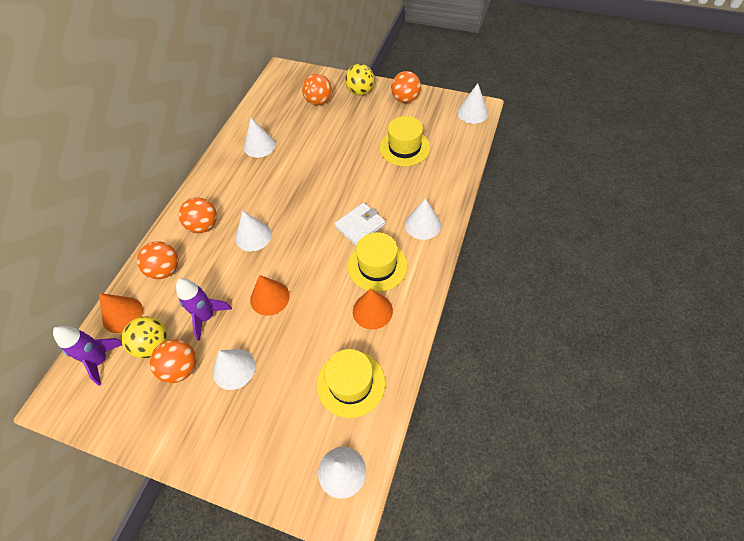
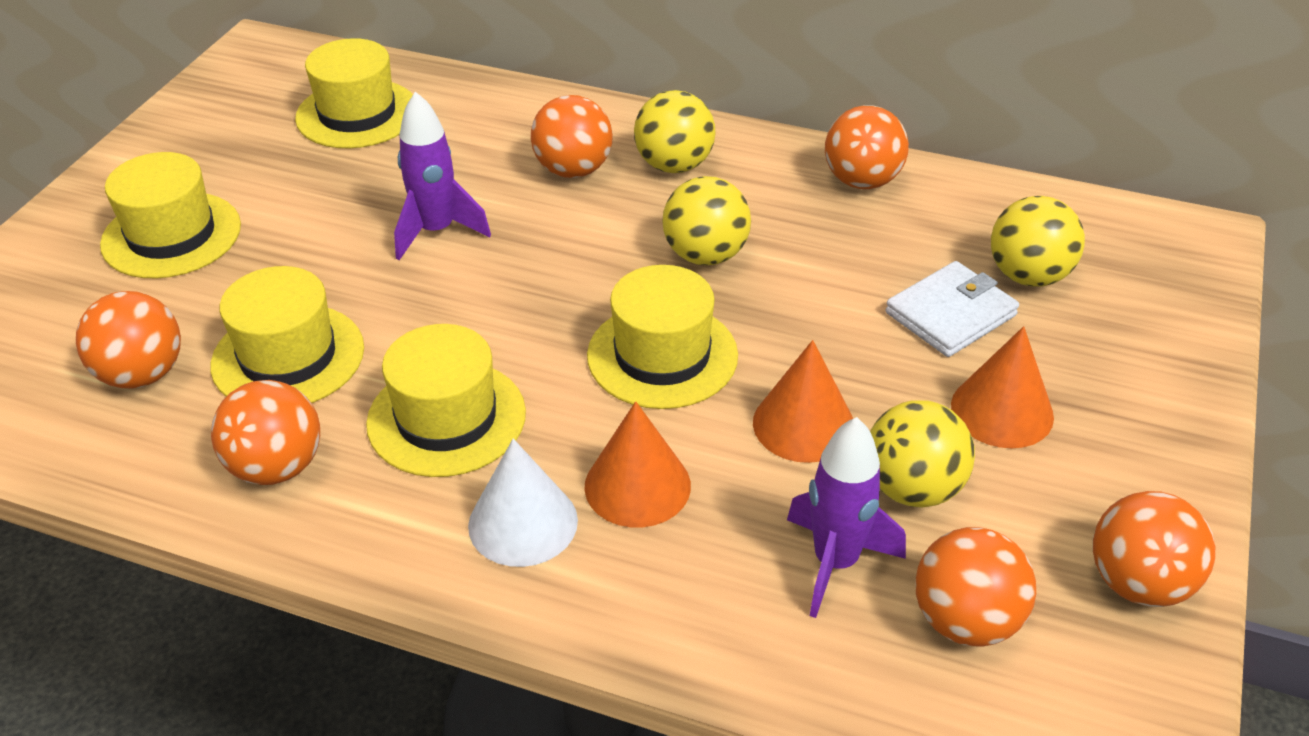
orange ball: [137,241,178,279] [150,339,196,383] [179,197,217,233] [302,74,332,105] [391,71,421,103] = 5 -> [76,291,181,388] [211,380,320,485] [531,95,613,178] [825,105,909,189] [915,527,1036,647] [1093,491,1215,607] = 6
white cone: [213,349,256,390] [235,211,272,252] [244,118,276,158] [318,447,366,499] [405,198,441,240] [457,83,488,124] = 6 -> [468,439,578,567] = 1
yellow ball: [121,316,168,359] [345,64,374,96] = 2 -> [634,90,716,173] [662,176,751,266] [870,400,975,507] [991,196,1085,287] = 4
yellow hat: [317,349,385,418] [348,232,407,292] [380,116,430,166] = 3 -> [100,152,241,278] [210,266,364,403] [295,38,413,148] [366,324,526,477] [587,265,738,409] = 5

